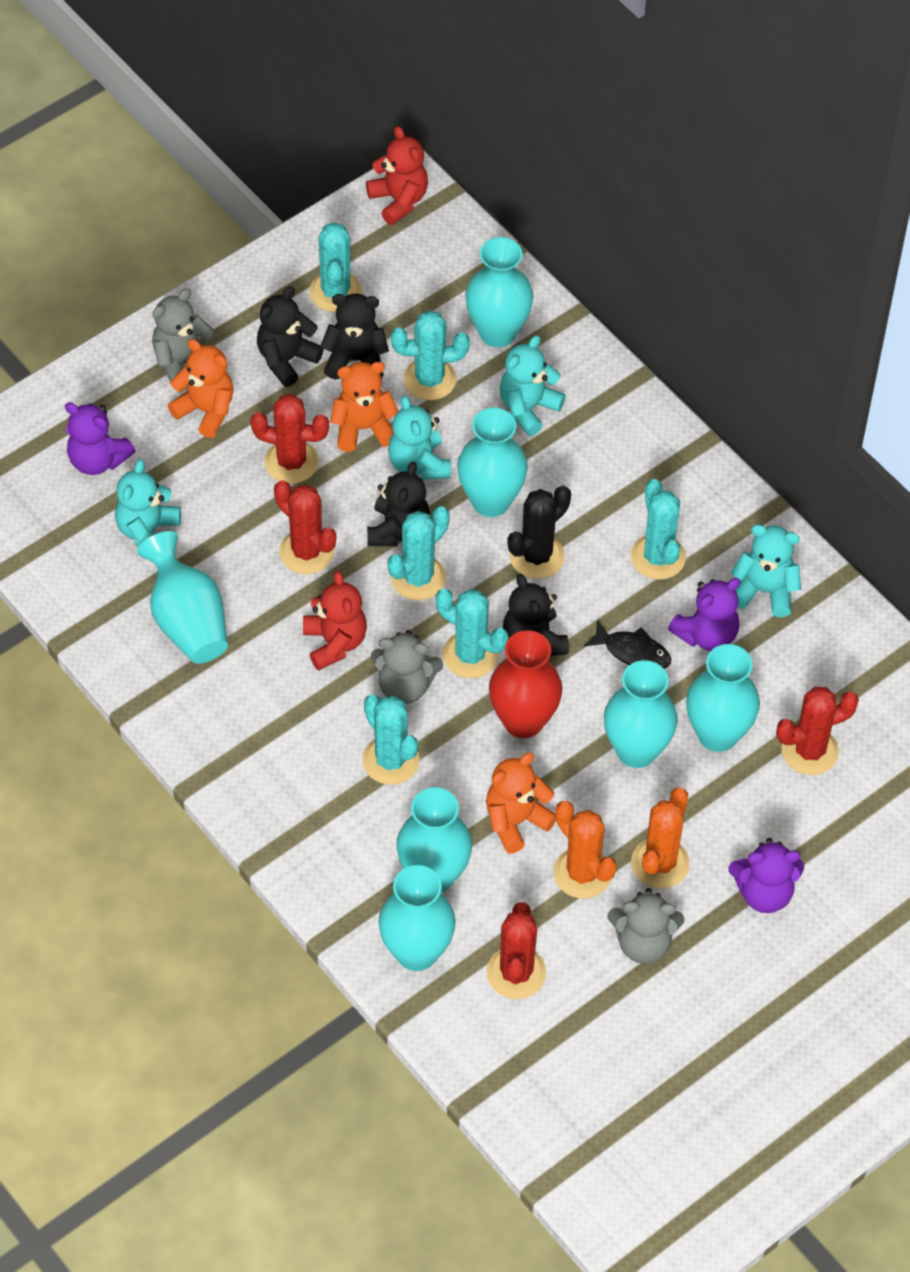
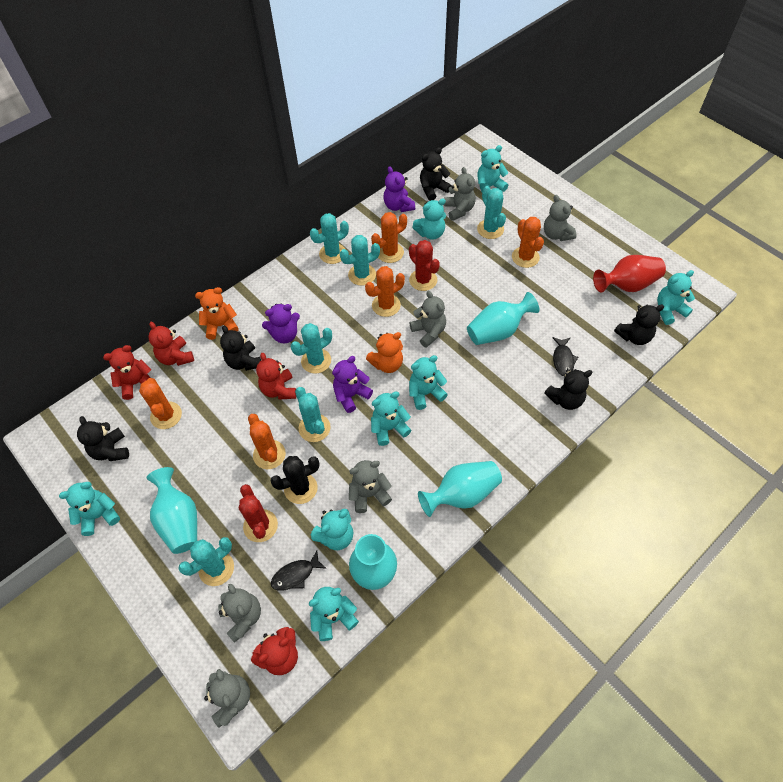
black fish: [584,620,671,669] = 1 -> [271,551,327,591] [552,337,578,376] = 2
black teddy bear: [257,287,324,387] [320,294,389,379] [367,461,430,546] [503,574,569,656] = 4 -> [77,416,129,461] [220,326,261,371] [420,147,452,201] [544,369,592,410] [614,304,664,345] = 5
grey teddy bear: [152,289,214,381] [371,630,443,704] [607,888,684,964] = 3 -> [204,669,250,728] [218,583,261,643] [349,460,392,513] [410,291,446,348] [444,167,476,221] [544,195,577,241] = 6
orange cactus: [553,801,617,898] [631,788,690,888] = 2 -> [139,378,182,429] [248,414,286,469] [365,266,405,317] [371,212,407,263] [512,217,544,268] = 5
orange teddy bear: [167,339,234,438] [330,362,398,452] [486,753,556,854] = 3 -> [195,287,239,340] [366,332,403,373] = 2
red cactus: [250,394,329,484] [274,480,336,574] [487,902,546,999] [776,687,859,775] = 4 -> [239,484,278,542] [409,240,440,291] = 2
red teddy bear: [303,571,367,671] [366,126,428,225] = 2 -> [103,345,152,400] [148,322,194,366] [251,627,298,675] [256,353,296,400] = 4
turquoise teddy bear: [115,459,181,547] [388,396,451,480] [500,335,566,436] [731,524,801,617] = 4 -> [59,482,120,536] [308,587,359,641] [311,509,353,550] [371,392,411,446] [409,355,448,410] [413,198,446,240] [477,145,509,192] [657,270,695,325] = 8
turquoise vase: [137,531,228,664] [379,865,456,971] [396,787,472,893] [457,408,528,517] [465,237,533,347] [604,660,678,768] [686,644,760,752] = 7 -> [146,467,197,554] [349,534,397,590] [418,461,502,517] [467,292,540,345] = 4

